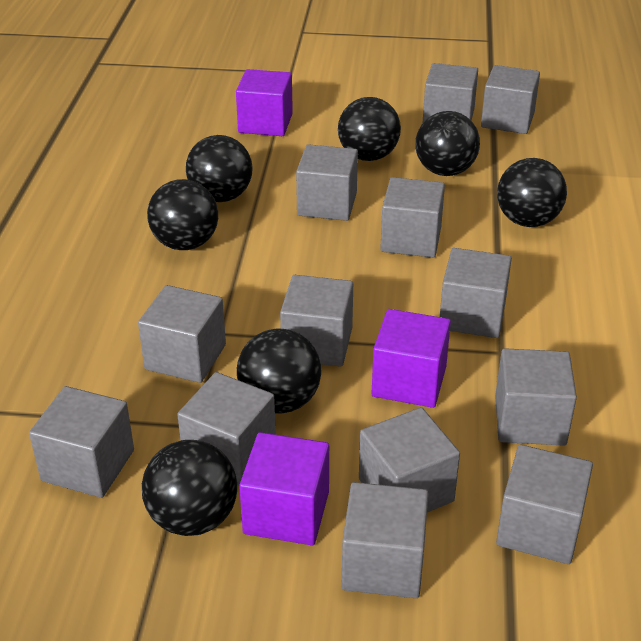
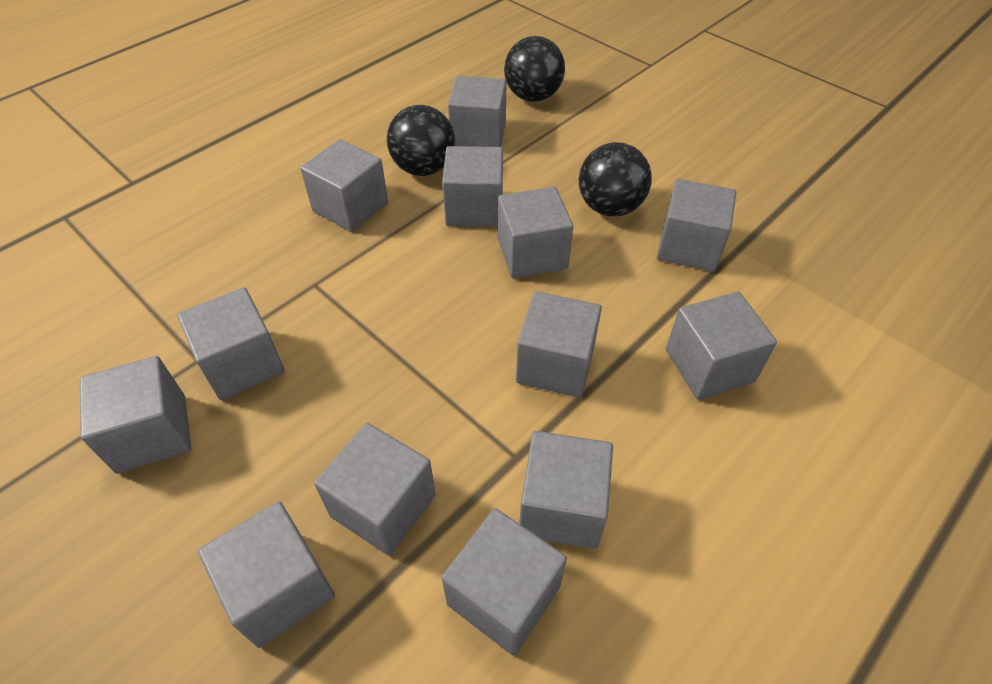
black ball: [142,440,237,536] [147,179,218,250] [186,135,253,202] [237,329,321,414] [338,97,401,161] [415,111,480,176] [497,158,567,227] = 7 -> [387,105,455,176] [504,36,565,102] [579,142,652,216] = 3
purple cube: [236,69,293,136] [239,432,329,545] [372,309,451,408] = 3 -> none = 0

